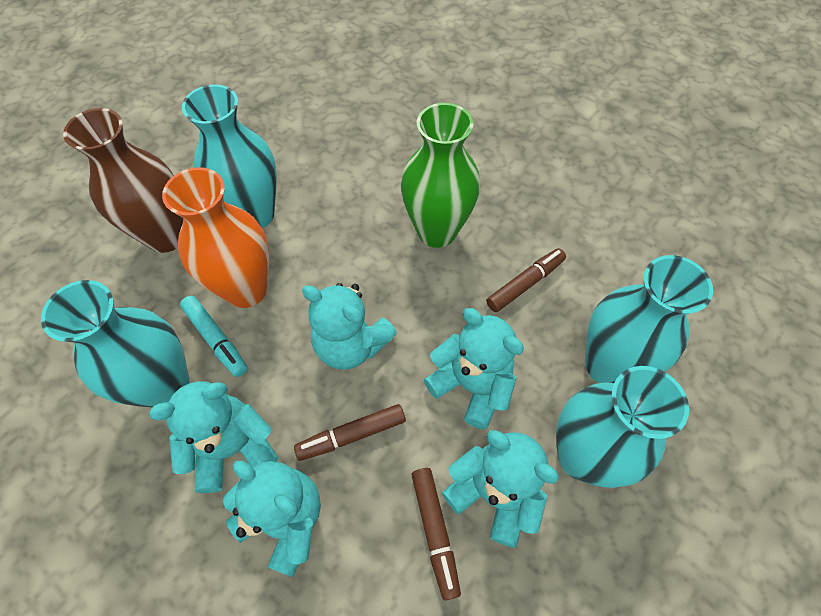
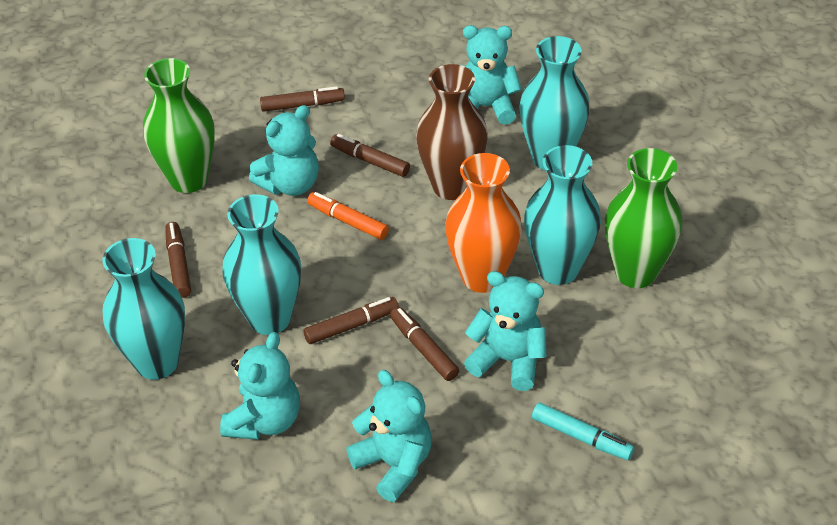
brown marker: [294,404,406,461] [412,468,461,601] [486,248,566,312] = 3 -> [165,222,191,298] [260,86,345,112] [303,297,399,344] [330,134,410,177] [390,307,459,381] = 5
green vase: [401,103,480,248] = 1 -> [143,58,215,193] [605,148,682,288] = 2
orange marker: none = 0 -> [307,192,389,240] = 1

